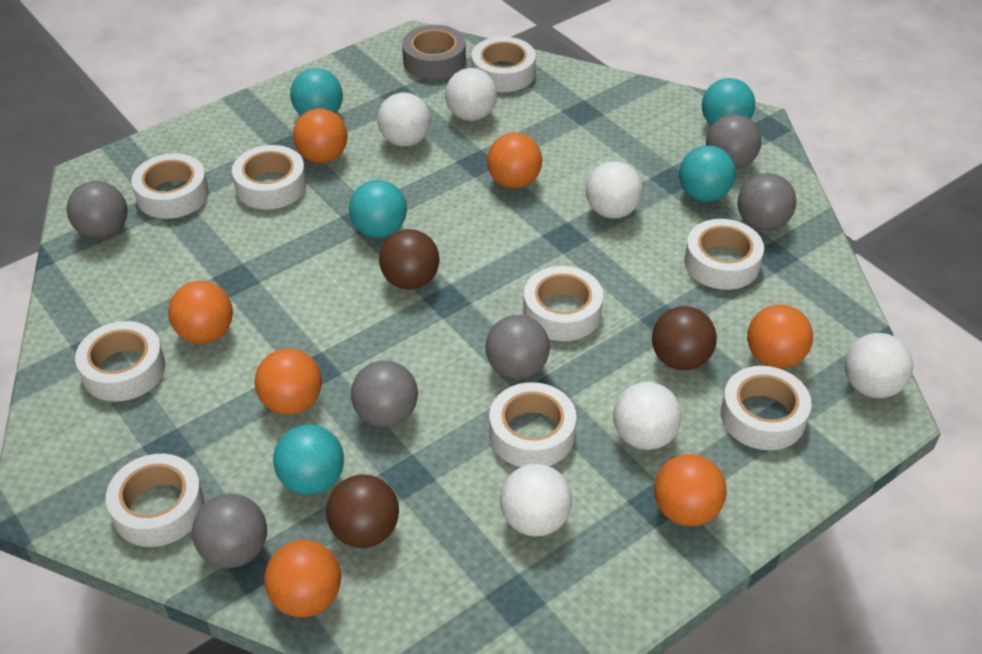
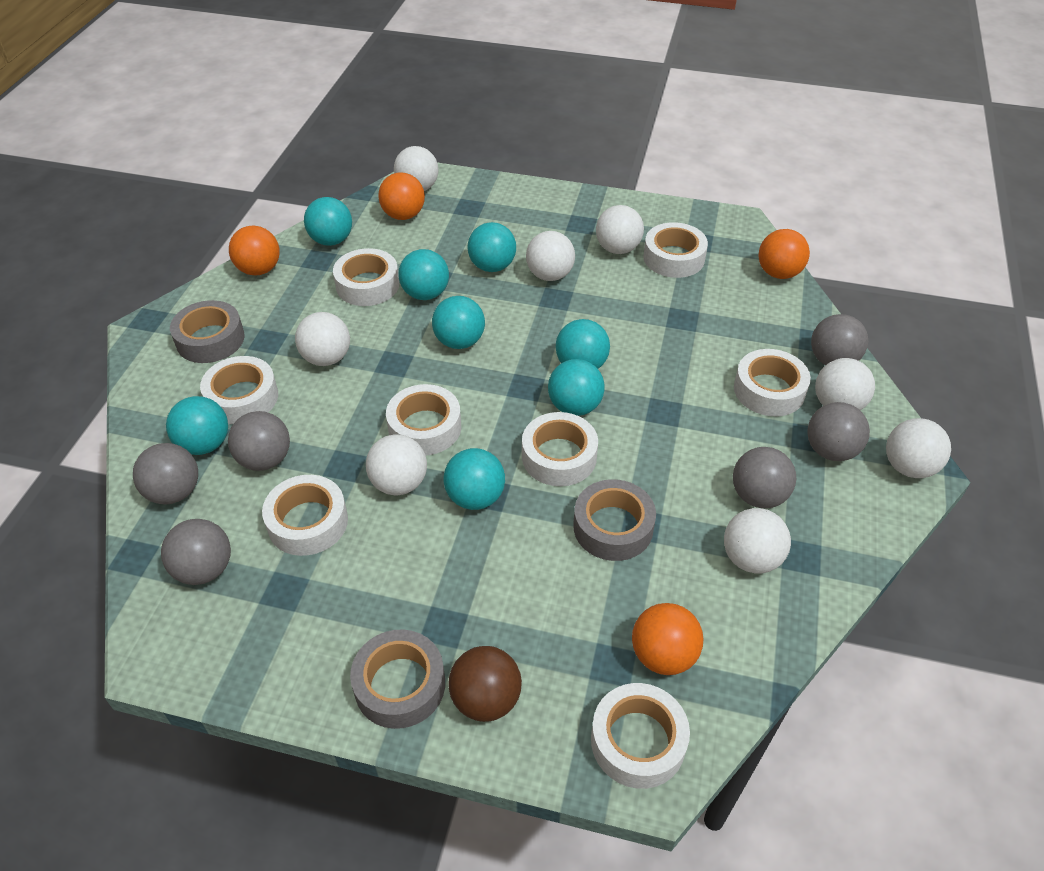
brown ball: [326,474,399,548] [379,229,440,290] [652,306,717,370] = 3 -> [448,646,522,722] = 1
grey tape: [402,25,466,79] = 1 -> [170,300,245,363] [350,629,445,729] [573,479,656,561] = 3
orange ball: [168,281,233,344] [255,349,322,415] [264,540,341,618] [293,108,347,163] [487,133,542,189] [654,454,727,526] [747,305,813,368] = 7 -> [229,225,280,276] [378,172,425,220] [632,603,704,675] [759,229,810,279] = 4
turquoise ball: [273,424,344,495] [290,68,343,116] [349,180,407,238] [679,145,736,202] [702,78,755,126] = 5 -> [166,396,228,455] [304,197,352,246] [398,249,449,300] [432,296,485,349] [444,448,505,510] [467,222,516,272] [548,359,605,416] [556,319,610,369] = 8
white ball: [377,92,431,147] [445,68,497,121] [500,464,572,537] [586,161,643,219] [613,382,682,450] [845,333,913,398] = 6 -> [295,312,350,366] [366,434,427,495] [394,146,439,191] [526,231,575,281] [596,205,644,254] [724,508,791,573] [815,358,875,410] [886,418,951,478] = 8
white tape: [75,321,166,402] [106,454,205,547] [131,153,209,219] [232,145,307,209] [471,37,536,92] [489,382,576,467] [523,266,603,341] [684,219,764,290] [721,366,812,450] = 9 -> [200,356,278,424] [262,475,348,556] [333,248,399,306] [386,384,461,455] [522,412,598,486] [591,683,690,789] [643,222,708,278] [734,349,811,416] = 8

